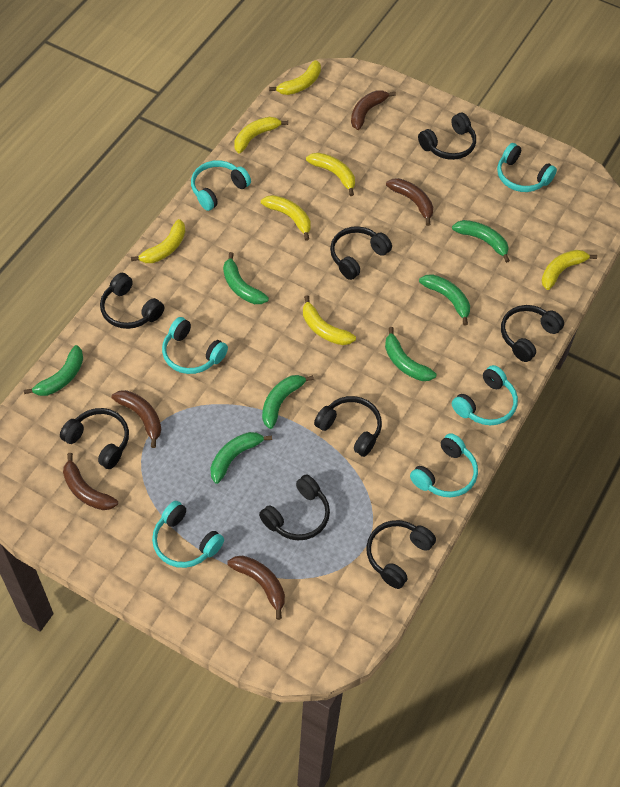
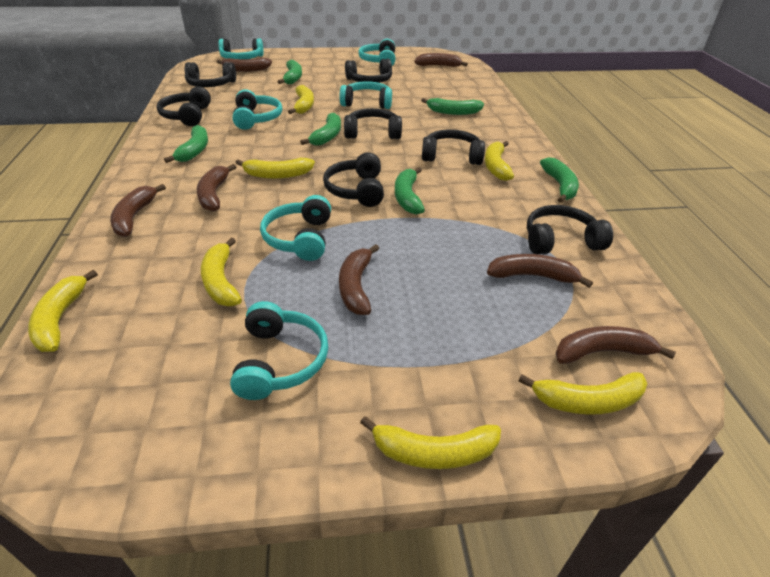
black headphones: [60,408,129,469] [100,273,164,329] [259,475,330,540] [314,396,382,457] [330,226,392,280] [366,520,436,589] [418,113,476,160] [501,305,564,362] = 8 -> [156,86,211,126] [185,62,236,87] [323,152,384,207] [344,108,402,139] [345,59,392,83] [422,129,485,165] [527,205,613,254] = 7
brown banana: [63,453,118,510] [112,390,161,448] [227,556,285,620] [351,90,396,130] [386,178,433,226] = 5 -> [110,184,166,237] [197,164,236,212] [217,58,272,72] [339,244,379,315] [415,53,468,67] [487,254,593,288] [555,326,676,364] = 7
green banana: [24,345,83,396] [210,432,272,484] [223,252,269,304] [262,375,314,429] [385,327,436,381] [419,274,470,326] [452,220,510,263] = 7 -> [164,125,208,163] [278,60,302,84] [300,113,341,146] [395,167,425,214] [421,98,484,115] [540,158,579,203] = 6

